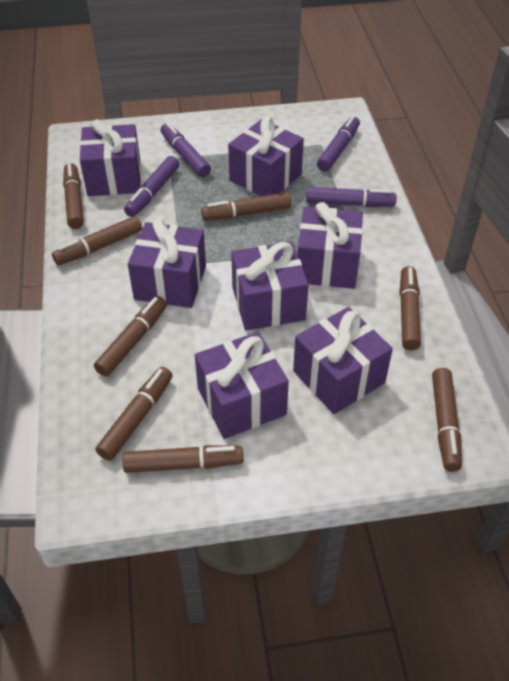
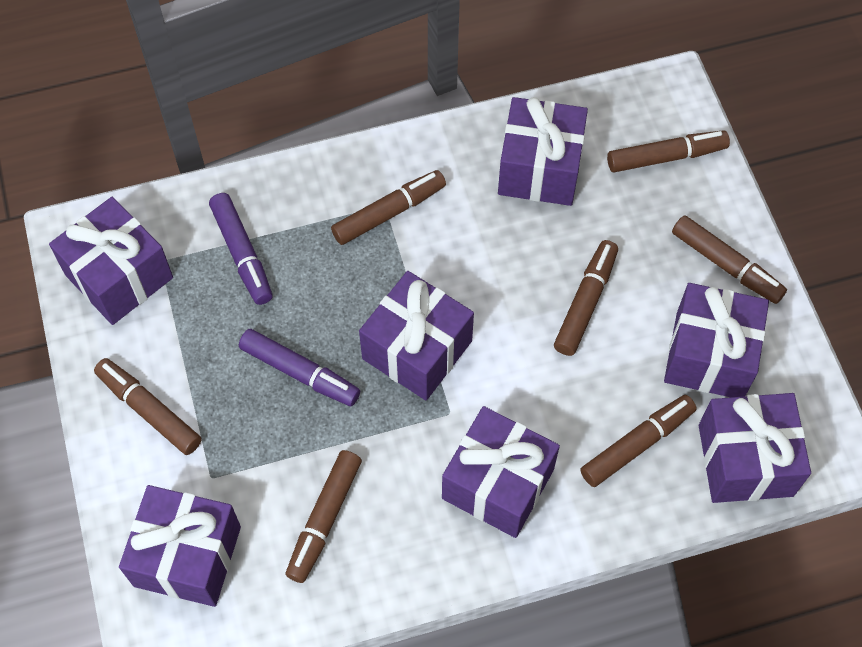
brown marker: [52,216,142,265] [63,163,84,229] [94,296,167,377] [96,367,173,461] [123,445,243,473] [201,192,291,221] [399,266,421,350] [432,368,462,472] = 8 -> [94,358,202,455] [285,450,362,583] [331,170,446,245] [554,240,618,356] [580,395,697,487] [607,130,730,172] [672,215,787,304] = 7
purple marker: [124,156,179,217] [161,123,211,177] [306,187,397,207] [317,116,360,172] = 4 -> [209,193,273,305] [239,329,360,406] = 2

